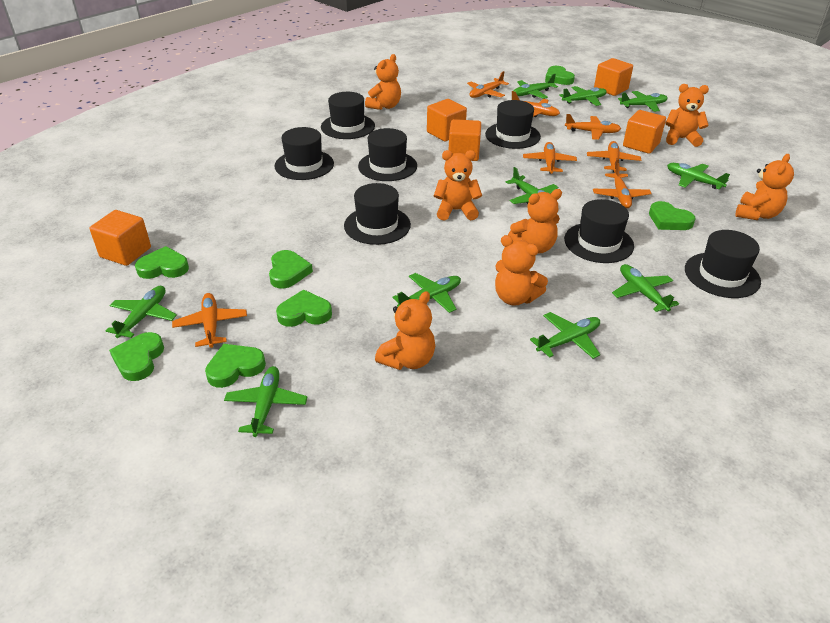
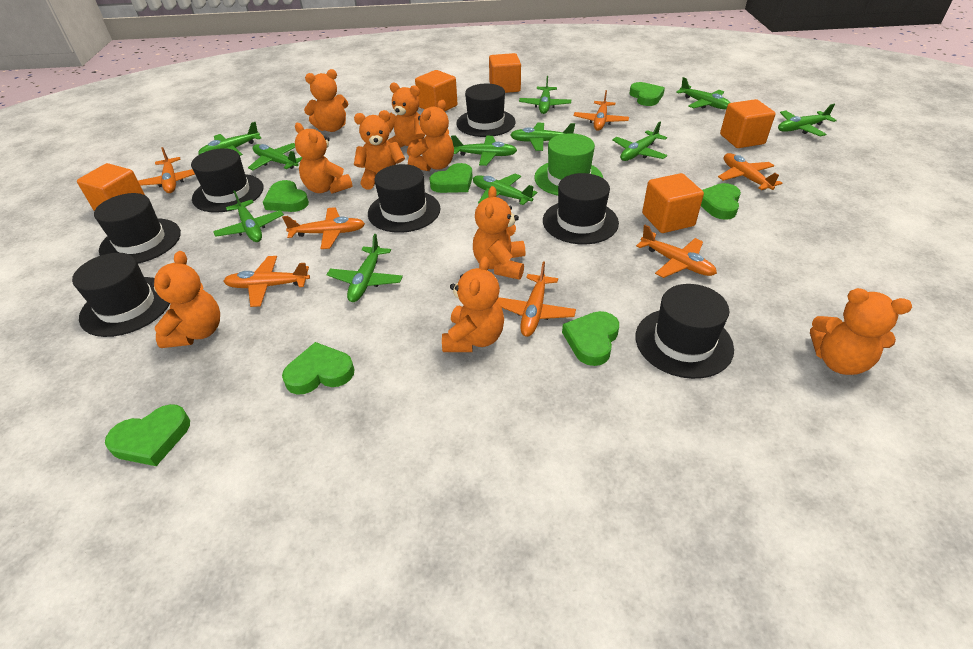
green hat: none = 0 -> [534,133,603,196] = 1
green plane: [106,286,177,338] [224,366,307,437] [393,273,461,313] [506,167,558,204] [513,74,558,99] [530,312,600,359] [559,86,607,106] [612,264,679,312] [618,91,668,112] [667,163,730,189] = 10 -> [198,122,261,156] [213,190,284,242] [248,143,302,170] [327,234,403,302] [451,135,517,166] [473,174,537,205] [510,123,575,151] [519,76,571,114] [612,122,667,161] [676,77,731,109] [778,104,837,137] = 11
orange teddy bear: [365,54,401,110] [375,291,435,370] [434,150,482,221] [495,235,548,306] [508,189,562,254] [665,84,709,147] [735,154,794,220] = 7 -> [151,251,220,348] [295,123,353,194] [304,69,348,132] [354,110,405,190] [387,83,425,156] [408,100,454,171] [442,256,504,352] [473,186,525,280] [810,288,912,375] = 9

